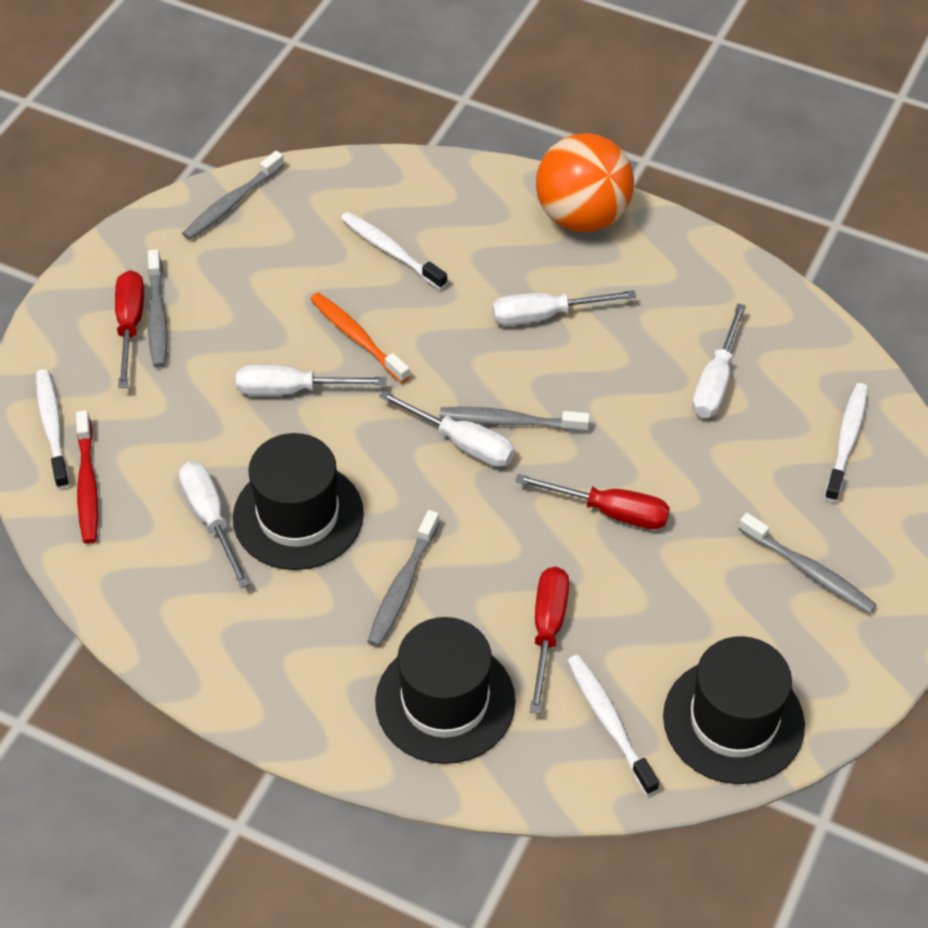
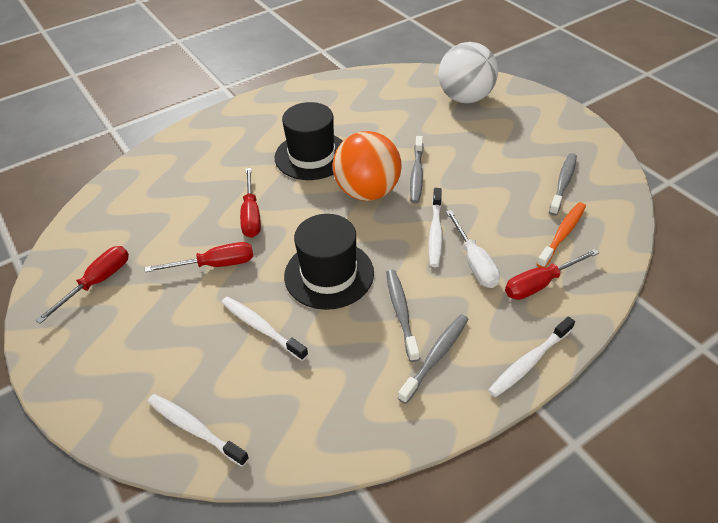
black hat: [233,433,364,570] [375,617,516,764] [663,636,805,784] = 3 -> [275,102,343,180] [284,214,374,310] = 2
grey toothbrush: [148,249,167,368] [182,151,284,240] [367,510,440,647] [440,407,590,432] [739,513,877,614] = 5 -> [386,270,420,362] [398,314,468,404] [410,136,423,204] [549,153,577,216] = 4
red screwdriver: [115,270,144,388] [515,474,670,529] [530,567,569,714] = 3 -> [35,246,129,324] [145,242,253,272] [240,168,261,238] [505,249,599,300] = 4
red toothbrush: [76,410,98,544] = 1 -> none = 0
white ball: none = 0 -> [438,42,498,103] = 1
white screwdriver: [179,462,250,588] [236,365,386,396] [379,391,515,467] [492,290,636,326] [692,304,746,418] = 5 -> [446,210,500,288] = 1

